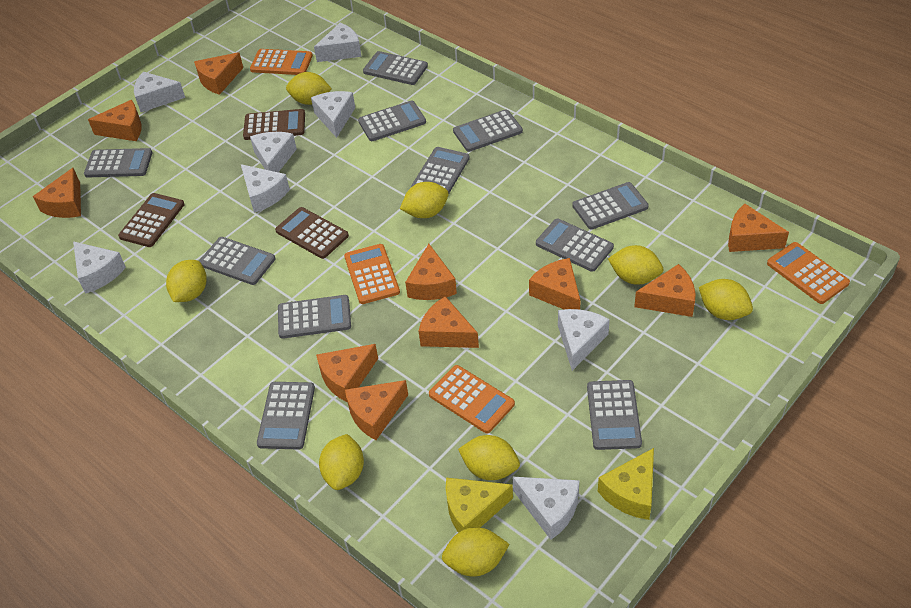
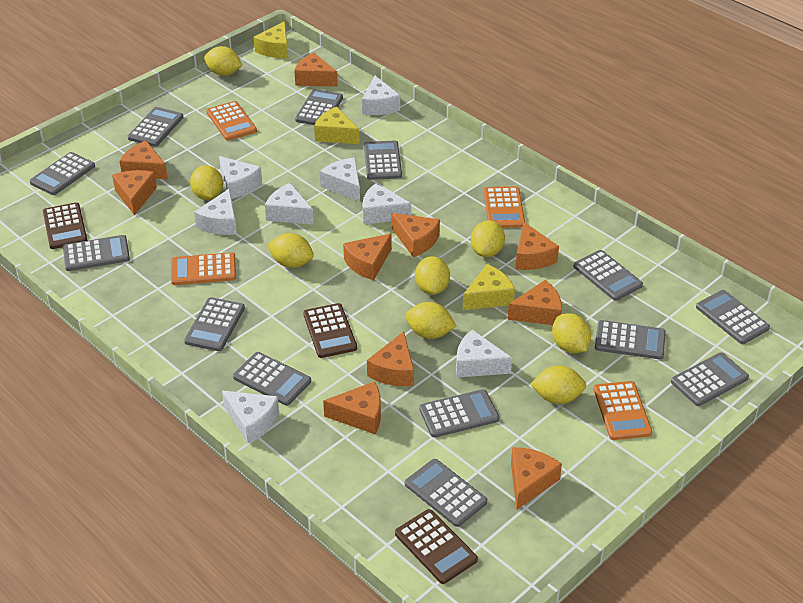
grey calculator: [84,148,153,177] [199,237,275,285] [257,382,315,450] [278,295,351,339] [358,101,426,141] [363,51,428,85] [411,147,470,193] [453,109,523,152] [536,219,614,272] [572,182,649,230] [587,380,642,450] = 11 -> [30,152,95,195] [63,235,130,271] [128,107,183,147] [184,297,245,351] [233,352,311,406] [295,89,343,125] [364,140,402,180] [405,459,487,527] [419,389,499,438] [573,250,643,301] [595,320,666,359] [671,352,749,406] [696,290,770,344] = 13
yellow cheese: [446,478,513,533] [598,448,654,520] = 2 -> [254,21,288,58] [314,107,360,144] [463,264,515,310] = 3

